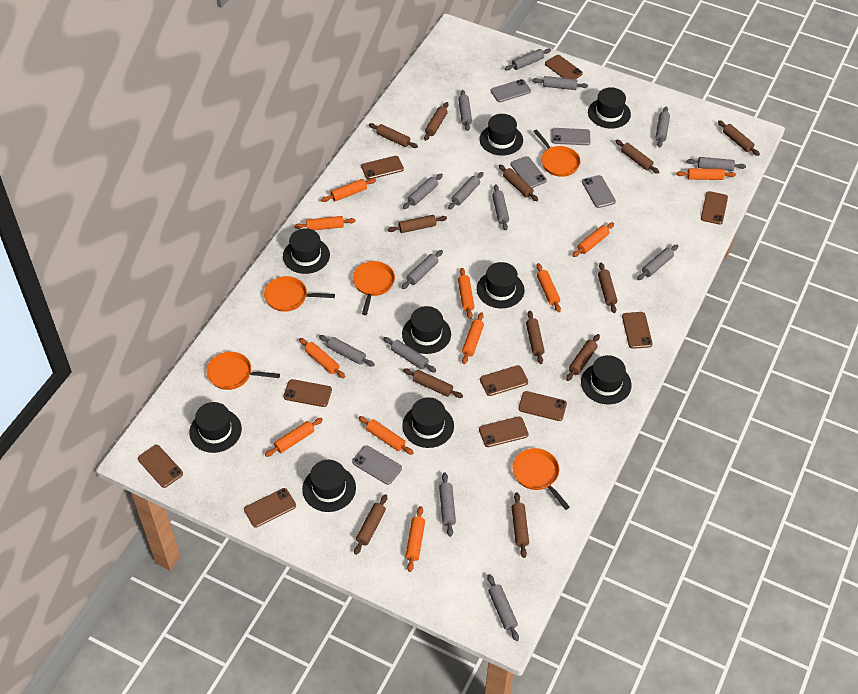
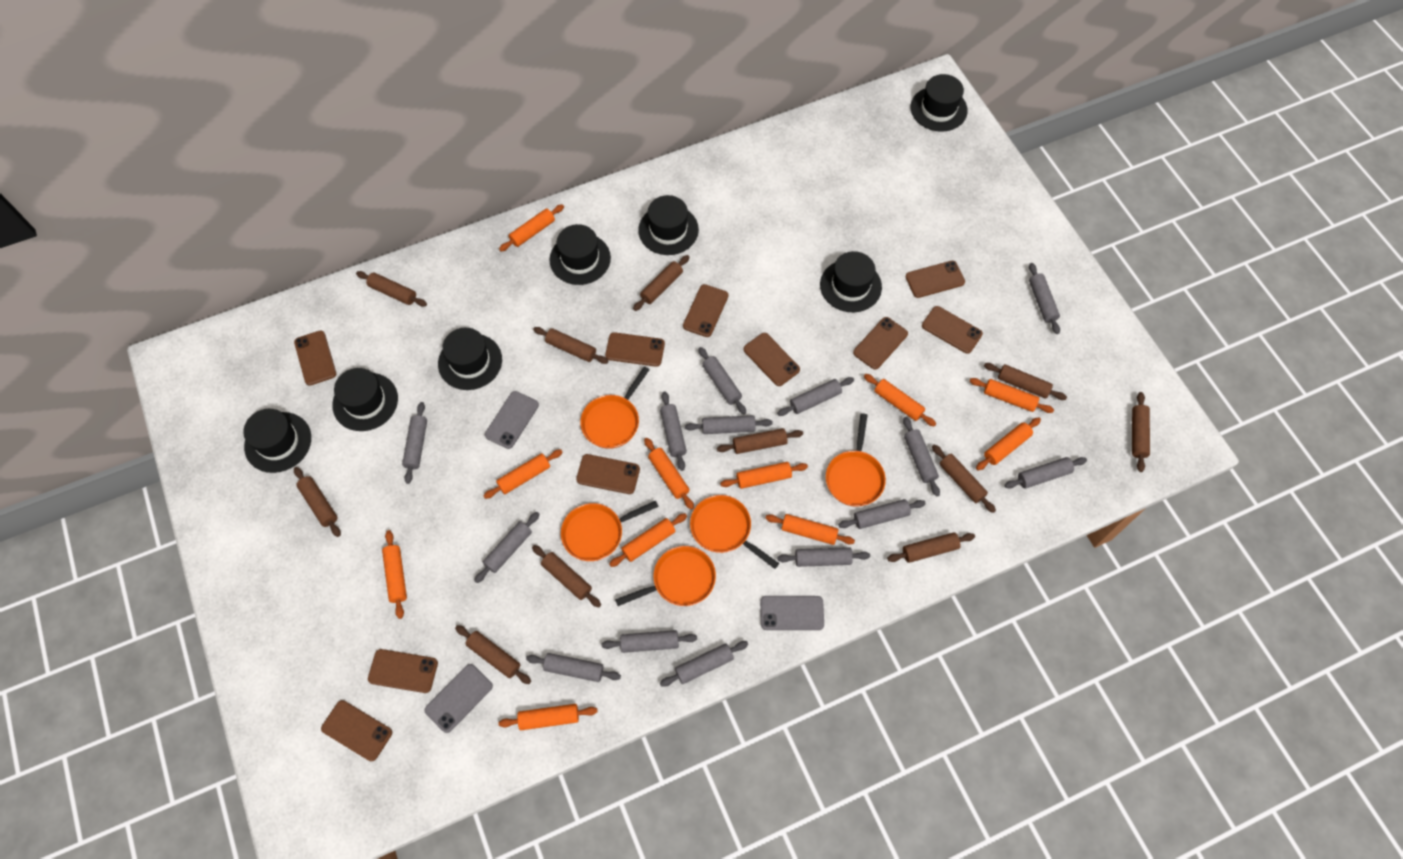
black hat: [189,402,242,453] [283,228,330,274] [302,460,356,512] [402,306,451,354] [402,397,454,448] [477,262,525,309] [480,114,523,156] [581,355,631,405] [588,87,631,129] = 9 -> [243,409,311,473] [332,368,398,431] [438,328,502,390] [550,224,611,285] [638,195,699,255] [820,251,882,312] [911,74,968,132] = 7
brown rolling pin: [354,494,387,555] [369,123,418,148] [388,215,447,233] [403,369,463,398] [424,102,448,141] [499,165,538,201] [512,493,529,558] [526,311,545,364] [566,334,600,381] [598,263,617,313] [616,140,659,174] [718,120,760,156] = 12 -> [294,467,341,537] [356,271,427,307] [455,625,531,684] [532,545,601,607] [533,327,608,364] [633,255,690,311] [717,428,803,454] [887,532,975,563] [932,444,996,513] [984,363,1067,400] [1132,392,1150,472] = 11
grey phone: [352,445,402,485] [490,79,531,102] [511,156,547,188] [551,128,590,145] [582,175,616,208] = 5 -> [424,664,493,733] [485,391,539,449] [760,596,824,630] = 3

